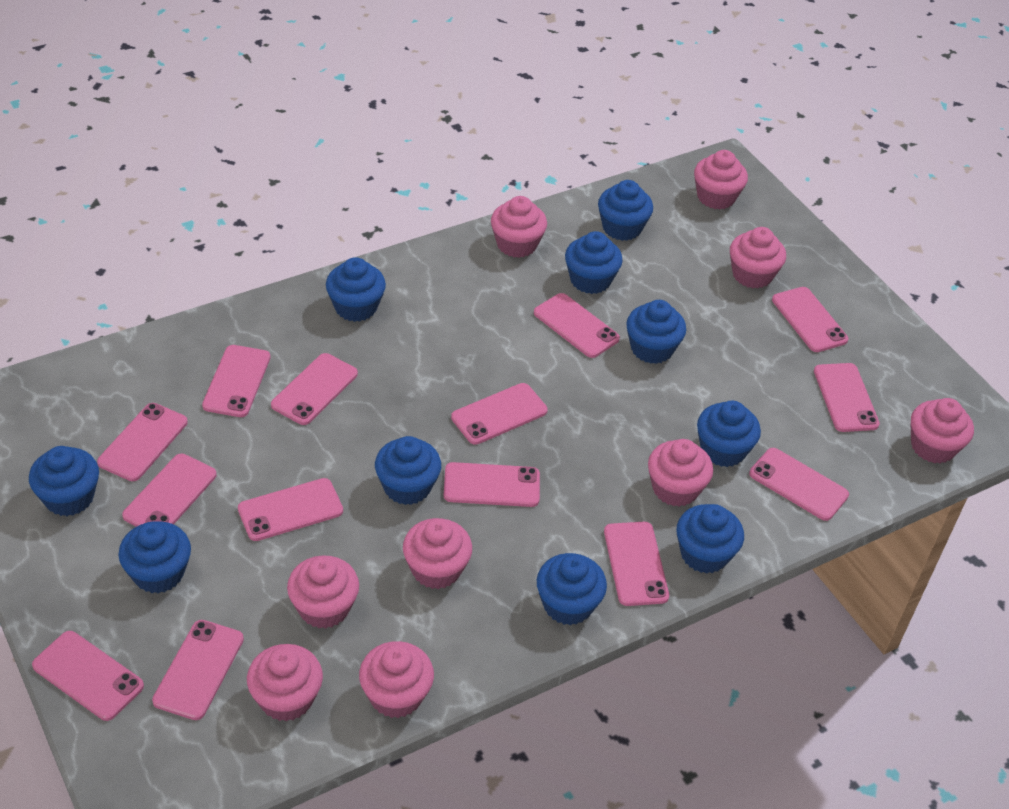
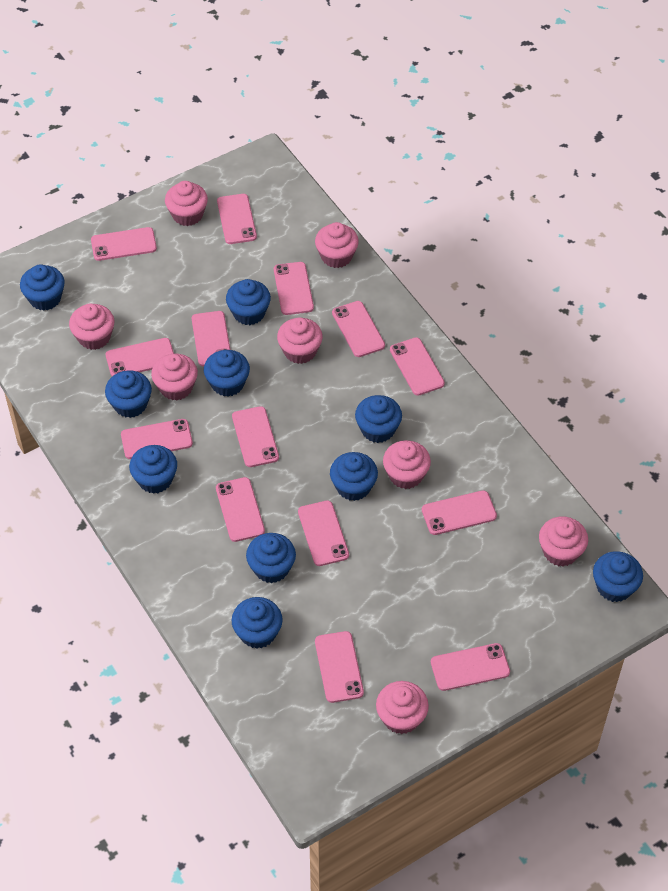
pink cupcake: [247,644,323,722] [287,555,359,629] [359,641,434,718] [403,518,472,589] [491,196,547,258] [648,439,713,507] [694,150,748,210] [730,227,786,288] [910,398,974,463] = 9 -> [69,303,114,350] [151,354,198,401] [165,181,208,226] [277,317,323,364] [315,222,359,268] [376,681,429,734] [383,440,431,489] [539,517,588,567] = 8

